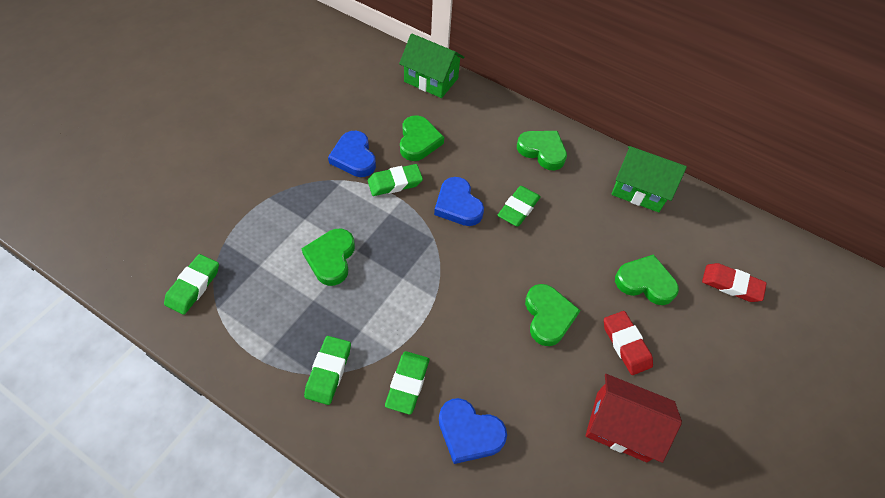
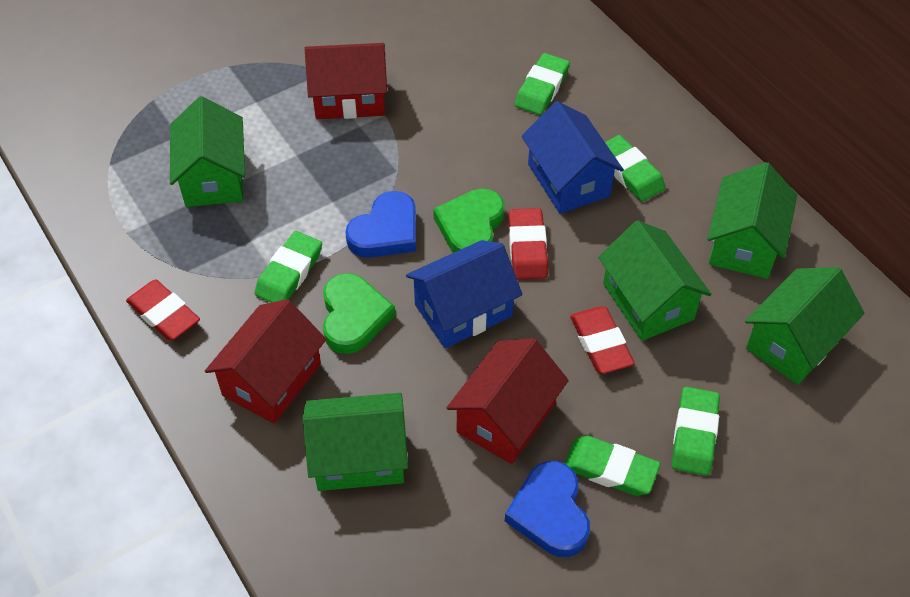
blue heart: [328,131,376,177] [434,177,484,226] [439,398,507,464] = 3 -> [345,191,416,258] [505,461,590,557] = 2
blue house: none = 0 -> [406,240,523,348] [522,101,624,214] = 2
green heart: [301,229,355,286] [400,115,444,161] [517,131,567,170] [525,284,581,346] [615,254,679,305] = 5 -> [323,273,396,354] [433,189,504,253] = 2
green house: [399,33,465,98] [611,146,687,212] = 2 -> [170,96,245,207] [303,393,408,491] [598,221,712,341] [707,162,797,279] [745,267,864,385] = 5
red eraser: [604,311,653,375] [702,263,767,302] = 2 -> [126,280,200,341] [508,208,548,280] [570,306,635,374] = 3
red house: [585,374,682,463] = 1 -> [205,299,327,424] [305,43,387,119] [447,338,569,464] = 3

